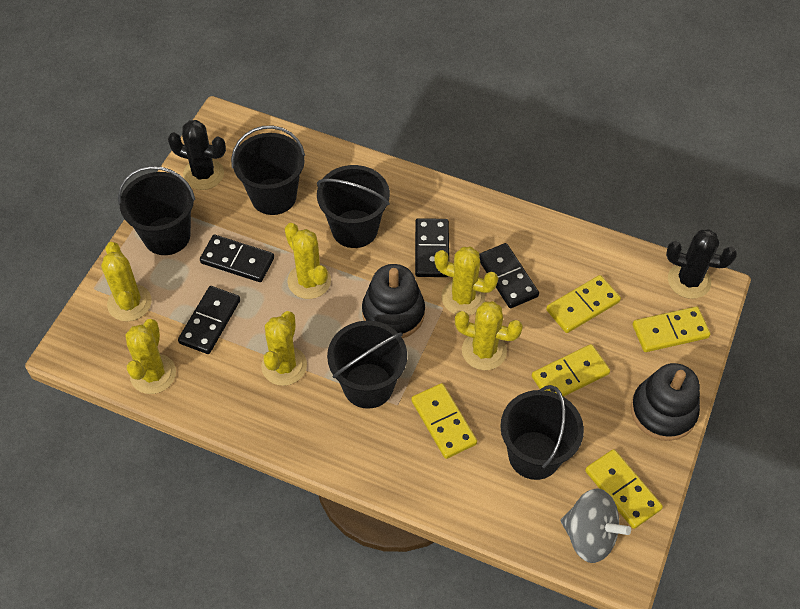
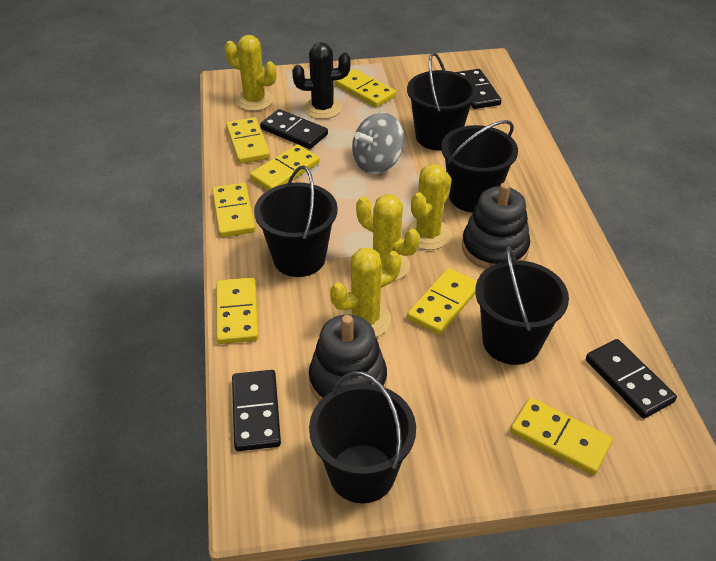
black cactus: [168,120,226,190] [666,229,737,299] = 2 -> [292,42,351,119] = 1
yellow cactus: [101,242,152,321] [125,319,176,394] [261,311,307,386] [285,223,331,299] [434,247,498,315] [455,301,523,370] = 6 -> [225,35,277,111] [330,247,401,337] [356,194,420,281] [405,164,452,250] = 4
yellow domino: [411,383,477,459] [532,344,610,397] [546,275,621,333] [585,449,663,529] [633,307,710,352] = 5 -> [212,183,255,237] [216,277,258,344] [226,117,270,164] [250,144,320,190] [335,69,396,108] [407,268,477,335] [510,398,613,475] = 7

